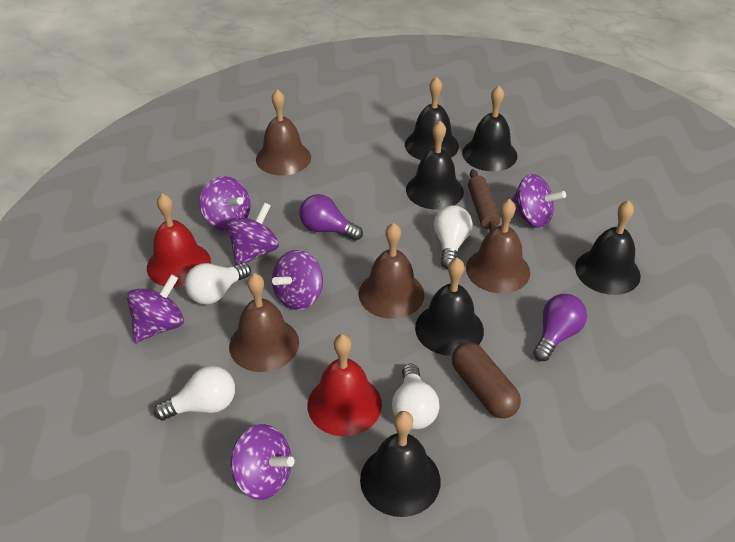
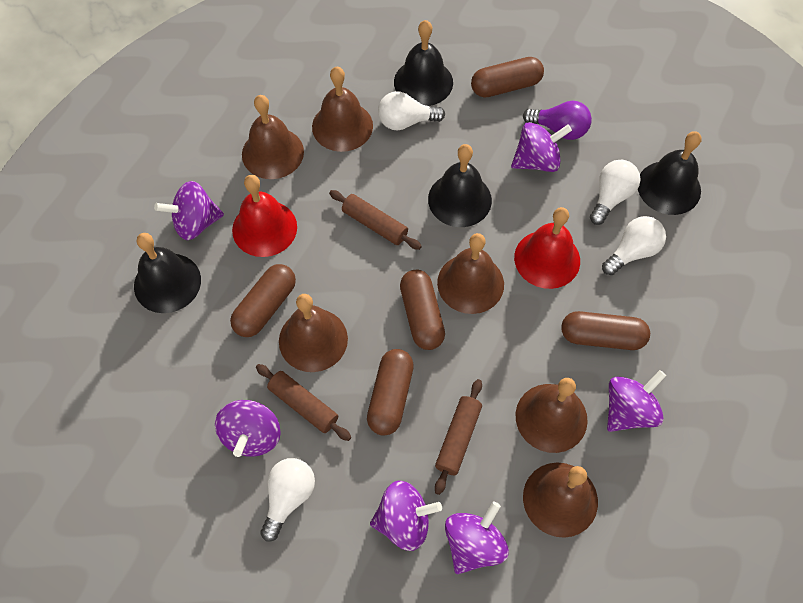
black bell: [360,411,441,517] [405,77,459,160] [406,121,464,210] [415,258,484,356] [462,86,517,171] [575,200,641,295] = 6 -> [134,233,201,313] [394,20,453,106] [428,144,492,227] [638,131,701,215] = 4
brown bell: [229,273,299,372] [256,89,311,175] [359,223,424,319] [466,199,530,293] = 4 -> [242,95,304,179] [279,294,348,372] [312,67,373,152] [437,233,504,314] [516,378,588,453] [523,463,598,538] = 6
brown capsule: [452,342,521,418] = 1 -> [230,264,296,337] [367,349,414,436] [400,270,445,350] [471,57,544,98] [561,311,650,350] = 5
brown rolling pin: [468,169,500,231] = 1 -> [256,364,351,441] [329,190,422,250] [435,379,482,495] = 3
purple light bulb: [299,194,363,241] [533,294,587,361] = 2 -> [523,101,592,140] = 1

